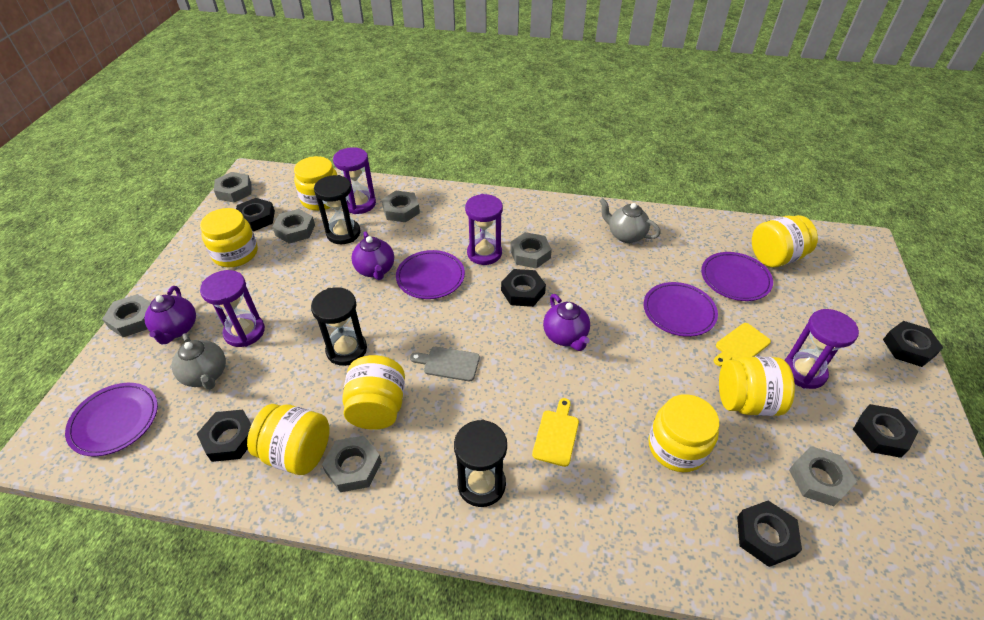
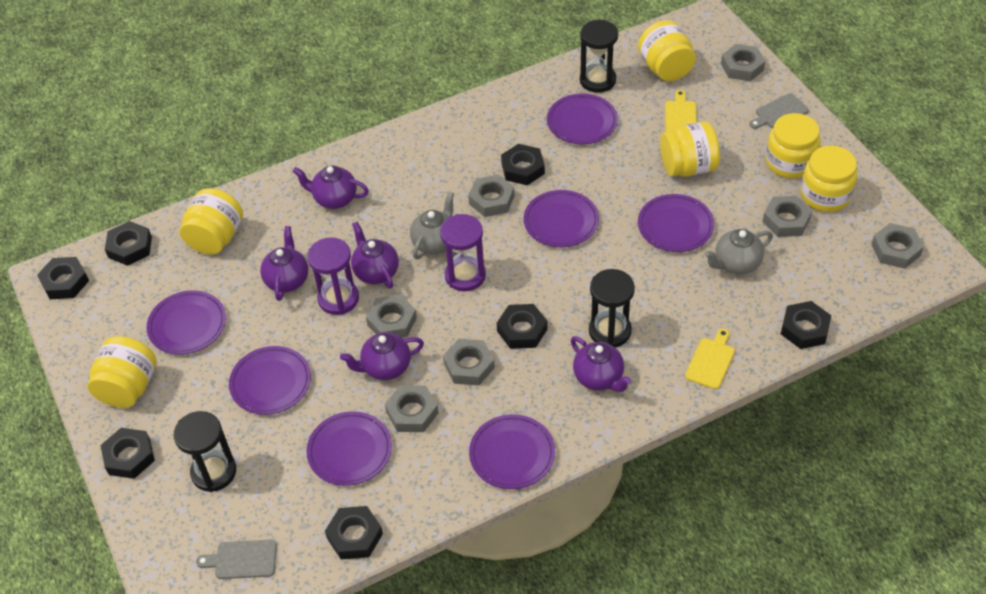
black nut: [197,410,251,462] [236,198,275,231] [501,269,546,307] [737,501,802,567] [853,404,918,458] [883,321,943,367] = 6 -> [37,257,89,299] [100,428,155,479] [105,221,152,266] [325,506,383,559] [497,304,547,349] [501,144,545,185] [781,301,831,349] = 7
grey cutting board: [410,347,480,381] = 1 -> [196,540,277,579] [749,93,809,129] = 2
purple hourglass: [200,270,265,347] [333,147,376,214] [465,194,503,265] [785,309,859,389] = 4 -> [307,237,359,315] [440,214,486,291] = 2
purple plate: [65,383,158,456] [396,250,465,299] [644,282,718,337] [701,252,773,301] = 4 -> [147,291,226,355] [229,346,311,415] [306,411,392,486] [469,414,555,489] [524,190,599,247] [547,94,618,144] [638,194,714,252] = 7
purple teapot: [144,286,196,345] [351,231,394,280] [543,294,590,351] = 3 -> [260,226,308,301] [293,166,369,209] [340,332,424,380] [351,222,399,288] [571,336,632,392] = 5
yellow jar: [200,208,258,267] [247,404,330,475] [294,156,337,211] [342,355,405,430] [649,394,719,472] [719,356,795,416] [752,215,818,267] = 7 -> [87,336,157,408] [180,188,243,255] [638,20,696,81] [660,121,720,177] [766,113,820,178] [801,145,857,212] = 6

